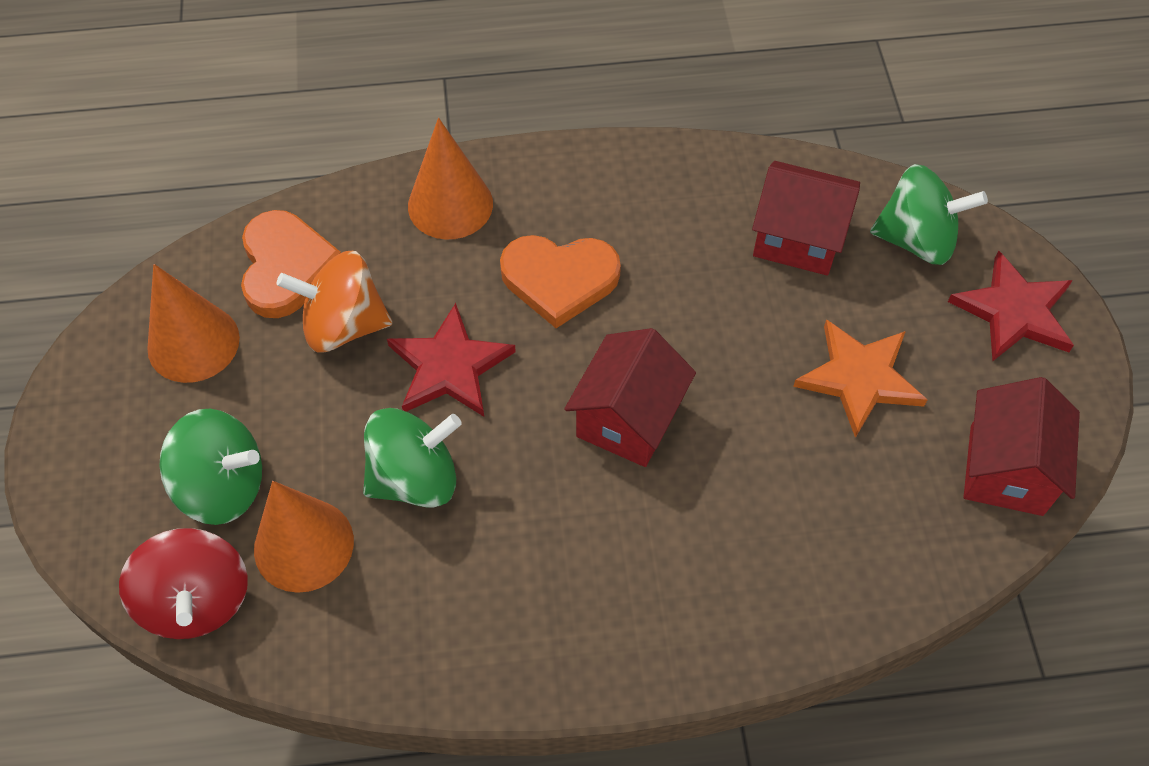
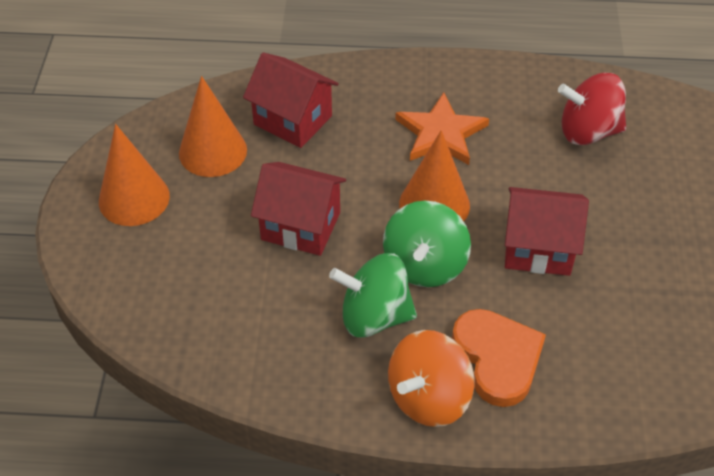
green spinning top: [160,409,262,525] [363,408,462,507] [870,164,988,265] = 3 -> [329,253,417,338] [383,201,471,287] = 2
orange heart: [241,210,341,318] [500,235,621,328] = 2 -> [452,309,546,407] = 1
red star: [387,303,516,417] [948,250,1074,361] = 2 -> none = 0

